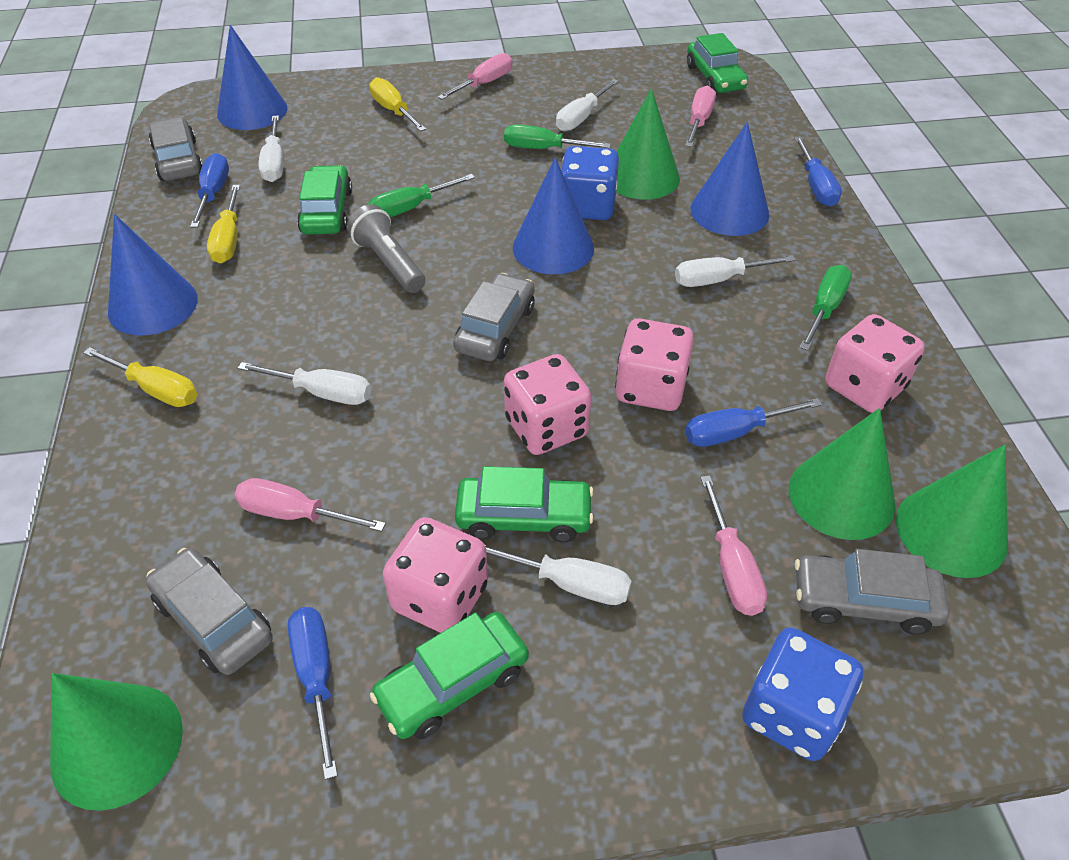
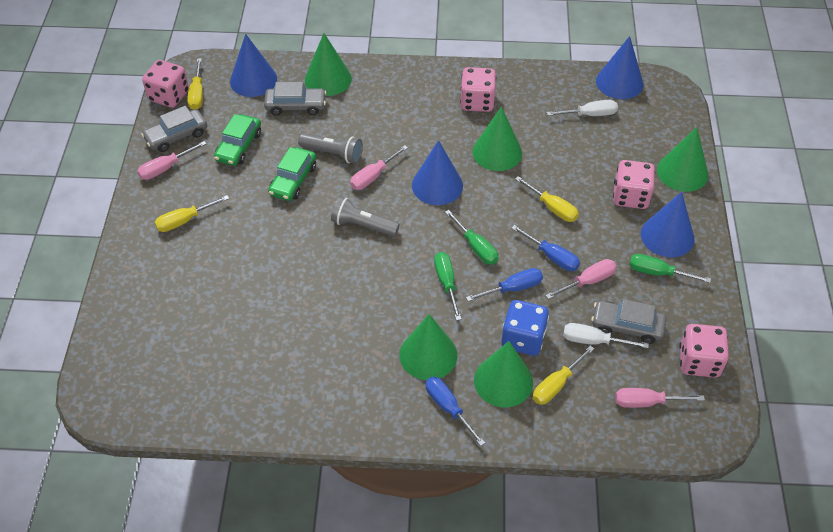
blue dice: [561,146,619,220] [742,627,863,761] = 2 -> [501,300,549,356] = 1
blue screwdriver: [190,153,229,228] [288,607,338,780] [685,398,822,447] [794,136,842,207] = 4 -> [426,377,485,446] [466,268,543,301] [511,225,580,271] = 3
green car: [297,165,352,235] [370,612,529,739] [455,466,594,542] [687,33,748,93] = 4 -> [214,114,261,166] [268,147,316,201] = 2
green cone: [50,673,183,811] [616,88,680,200] [789,408,895,540] [896,445,1008,578] = 4 -> [305,33,352,96] [399,314,457,380] [472,107,522,171] [474,341,533,407] [657,127,708,192] = 5
grey car: [146,548,273,675] [149,117,203,181] [453,273,534,361] [795,549,949,634] = 4 -> [141,106,207,152] [264,82,327,116] [591,299,667,344] = 3
grey flashlight: [347,204,426,293] = 1 -> [298,133,363,164] [331,196,400,237] = 2
white screwdriver: [238,362,371,405] [259,115,283,182] [485,545,632,605] [556,79,619,131] [675,255,796,287] = 5 -> [547,100,618,116] [563,323,649,348] = 2
yellow screwdriver: [83,347,198,407] [207,185,240,263] [369,77,426,132] = 3 -> [155,195,229,232] [187,58,203,110] [515,176,579,222] [533,345,594,405] = 4

